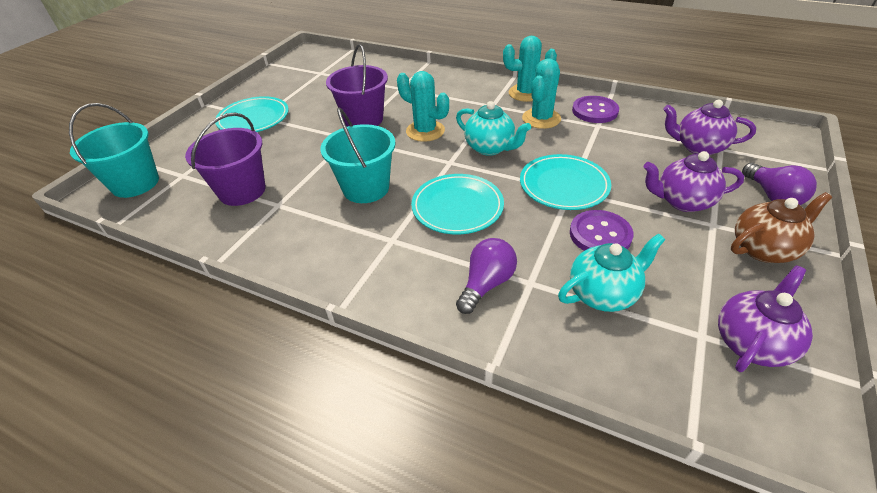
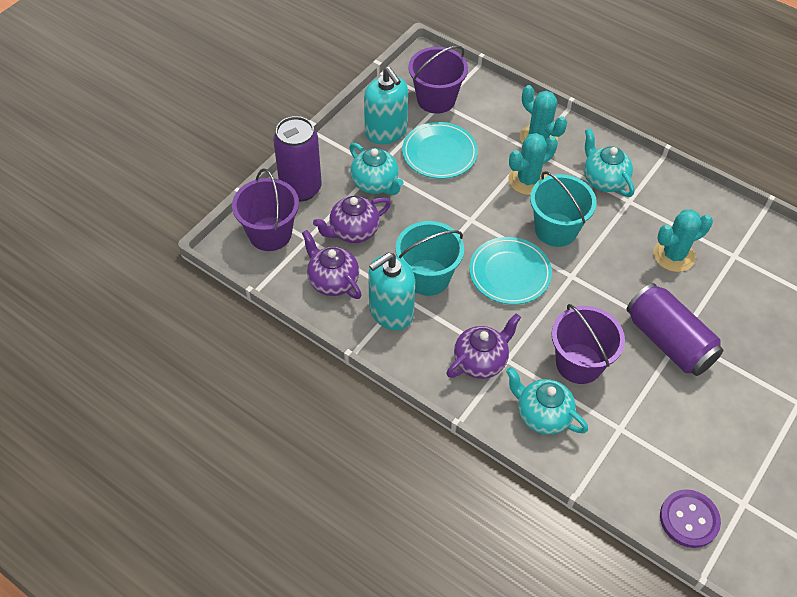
brown teapot: [731,192,832,263] = 1 -> none = 0
purple bucket: [185,113,266,206] [326,44,388,127] = 2 -> [232,169,299,251] [408,46,468,114] [552,304,625,384] = 3
purple button: [570,210,633,251] [572,96,619,123] = 2 -> [660,489,721,548] = 1
purple can: none = 0 -> [273,116,322,201] [627,283,724,376] = 2
purple light bulb: [456,238,517,314] [742,163,817,205] = 2 -> none = 0
turquoise plate: [215,96,289,132] [411,174,504,234] [520,154,611,210] = 3 -> [402,122,478,179] [469,237,552,305] = 2
turquoise soap dispenser: none = 0 -> [364,67,408,144] [368,253,415,330] = 2
turquoise teapot: [456,101,531,156] [558,234,665,312] = 2 -> [350,143,403,195] [506,367,588,435] [584,128,634,197] = 3

